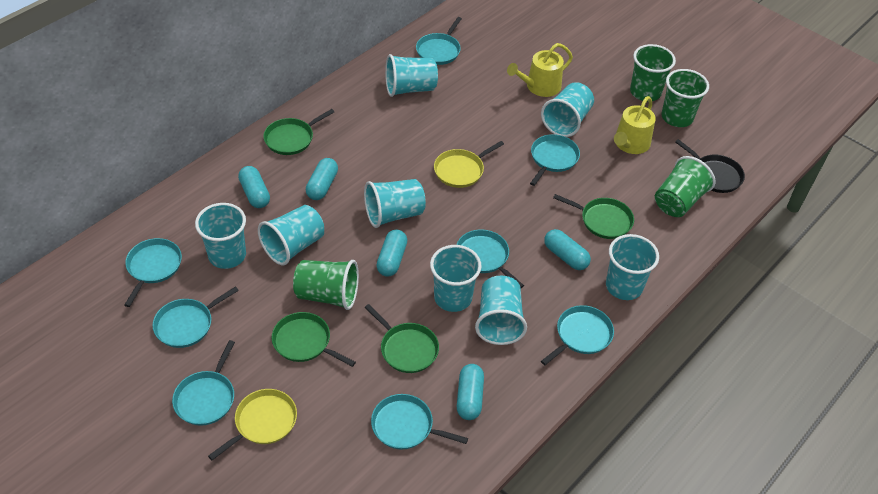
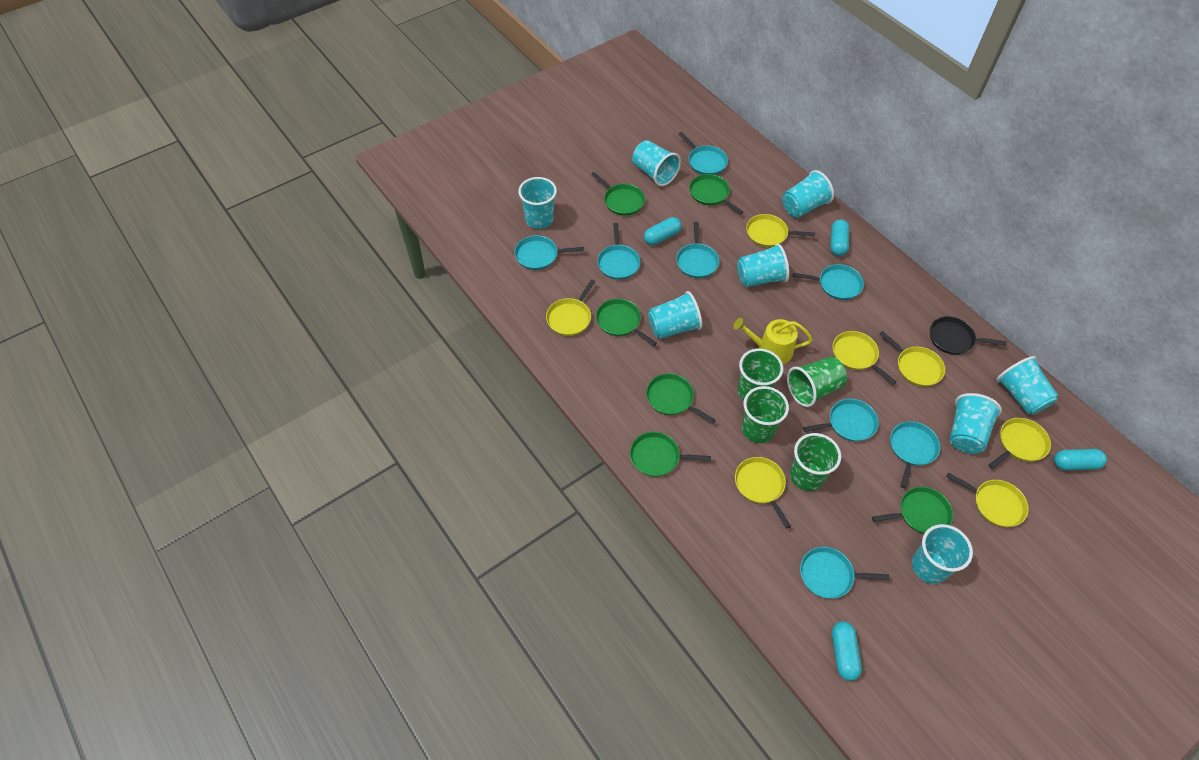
green pan: [263,109,334,155] [271,312,356,367] [365,304,439,373] [553,194,634,239] = 4 -> [591,172,645,216] [596,298,657,346] [630,432,711,477] [646,373,715,424] [689,174,743,214] [872,487,953,534] = 6
turquoise capsule: [238,166,270,208] [306,158,338,200] [376,230,407,277] [457,364,484,420] [544,229,591,270] = 5 -> [644,217,682,245] [831,219,849,256] [832,621,862,681] [1054,449,1107,470] = 4
yellow pan: [208,389,297,460] [434,141,504,188] = 2 -> [546,279,596,336] [735,457,791,529] [746,214,815,247] [833,331,896,385] [879,331,945,387] [946,473,1029,527] [989,418,1051,469] = 7
yellow watering can: [507,43,573,97] [614,96,656,154] = 2 -> [733,318,813,364] = 1

